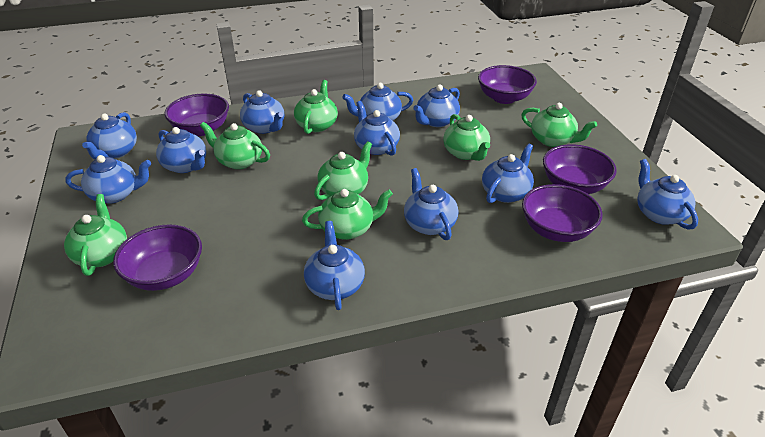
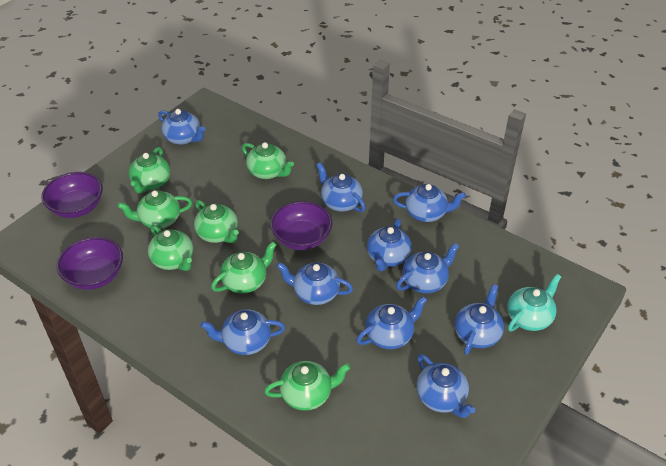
blue teapot: [65,155,151,203] [82,112,137,160] [156,127,206,173] [240,90,284,134] [304,221,365,310] [342,83,413,121] [354,101,400,156] [404,168,458,240] [413,85,460,127] [482,143,534,203] [637,159,698,230] = 11 -> [158,109,205,145] [201,309,285,355] [276,262,353,305] [317,162,366,212] [356,296,427,349] [367,218,412,271] [393,184,466,222] [396,243,460,293] [416,354,475,418] [455,284,504,355] = 10
purple bowl: [113,224,202,291] [165,93,229,136] [478,65,537,104] [522,184,602,242] [543,144,617,194] = 5 -> [41,172,103,218] [57,237,123,290] [270,201,332,250] = 3
turquoise teapot: none = 0 -> [507,274,561,331] = 1

